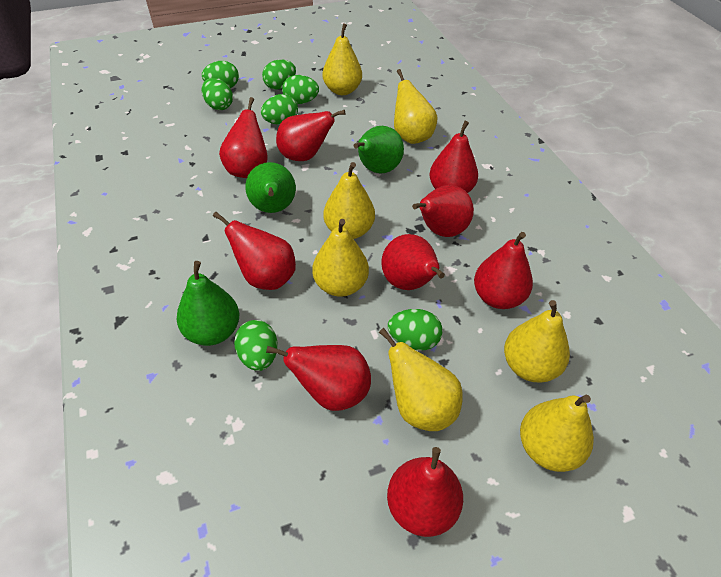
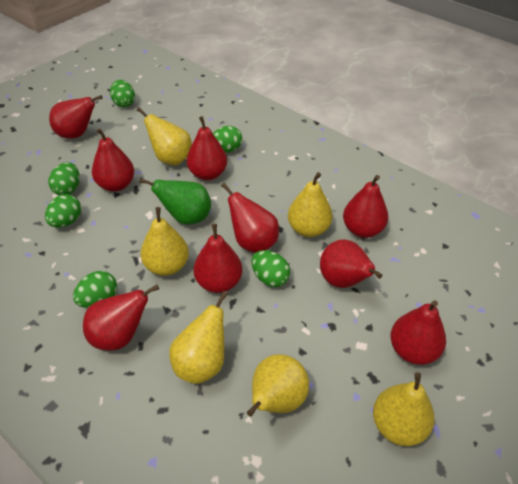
green egg: [201,78,233,110] [202,61,239,88] [234,320,278,371] [261,94,298,125] [262,60,296,90] [282,75,319,104] [388,309,443,351] = 7 -> [45,194,81,228] [48,162,79,196] [73,271,117,308] [110,80,135,108] [213,126,242,153] [252,250,290,287] = 6
green pear: [176,261,239,346] [245,162,296,213] [353,126,404,174] = 3 -> [139,178,211,225] = 1
yellow pear: [312,219,369,297] [322,23,362,95] [323,162,375,239] [379,328,463,431] [394,69,437,144] [504,300,570,382] [520,395,594,472] = 7 -> [137,107,192,165] [140,207,189,276] [169,291,228,384] [247,354,309,417] [288,172,333,237] [373,372,435,446] = 6

